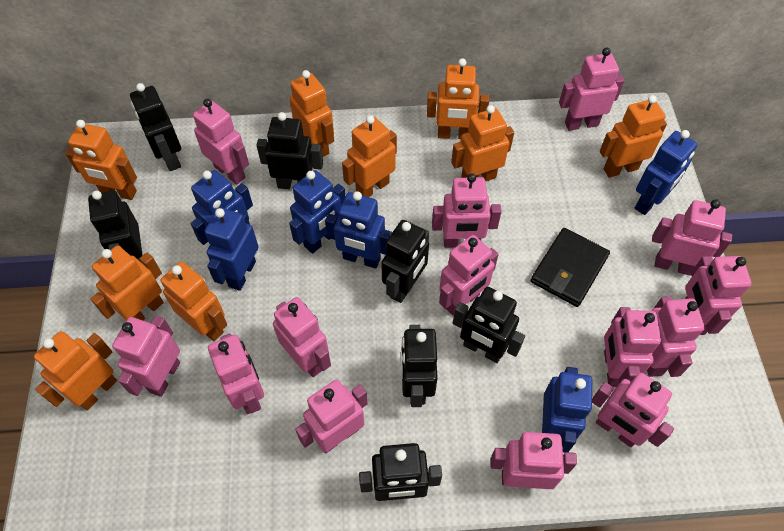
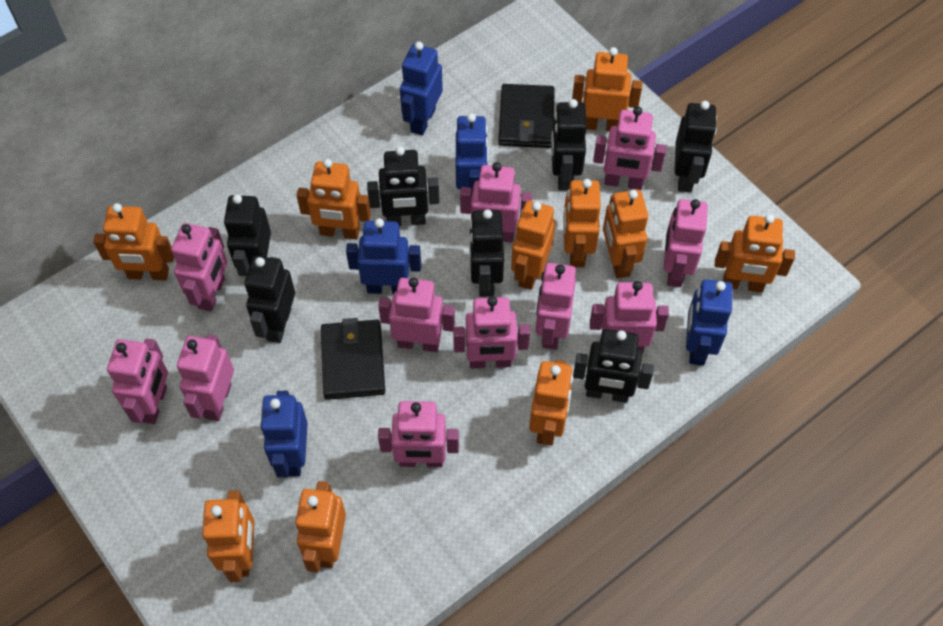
black wallet: [531,228,610,307] = 1 -> [321,318,385,400] [498,84,555,148] = 2
blue robot: [191,170,253,245] [205,207,259,291] [289,170,345,254] [325,191,392,269] [542,367,593,453] [635,130,697,215] = 6 -> [260,391,308,478] [346,218,421,294] [400,42,443,135] [456,113,488,193] [686,279,733,366] = 5
orange robot: [34,331,117,410] [65,120,137,200] [90,246,164,320] [161,262,227,341] [290,70,334,157] [342,115,397,197] [427,58,489,139] [451,105,514,181] [600,95,667,178] = 9 -> [93,203,174,281] [202,491,255,582] [295,481,346,572] [296,159,371,240] [511,201,556,290] [529,360,573,446] [563,179,601,267] [572,47,643,132] [603,190,648,278] [715,214,795,292] = 10
pink robot: [112,316,180,397] [193,99,249,185] [208,334,264,414] [273,297,331,377] [295,380,368,454] [432,173,502,248] [439,235,499,316] [490,432,577,489] [559,48,624,131] [592,373,674,447] [604,307,661,387] [647,296,705,377] [652,199,732,276] [685,256,752,335] = 14 -> [107,338,168,424] [171,223,227,311] [177,334,234,421] [378,278,455,352] [378,401,459,467] [453,296,530,368] [460,162,532,242] [535,263,576,350] [590,281,669,353] [593,106,666,190] [663,199,708,287] = 11

